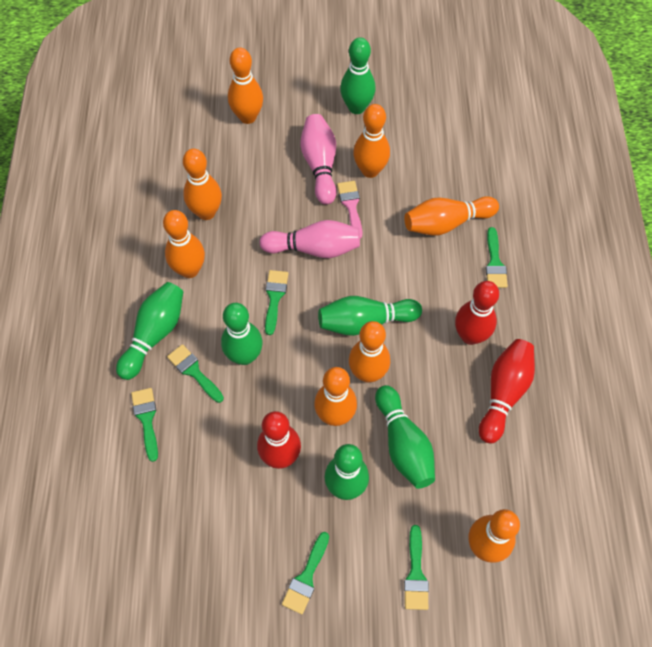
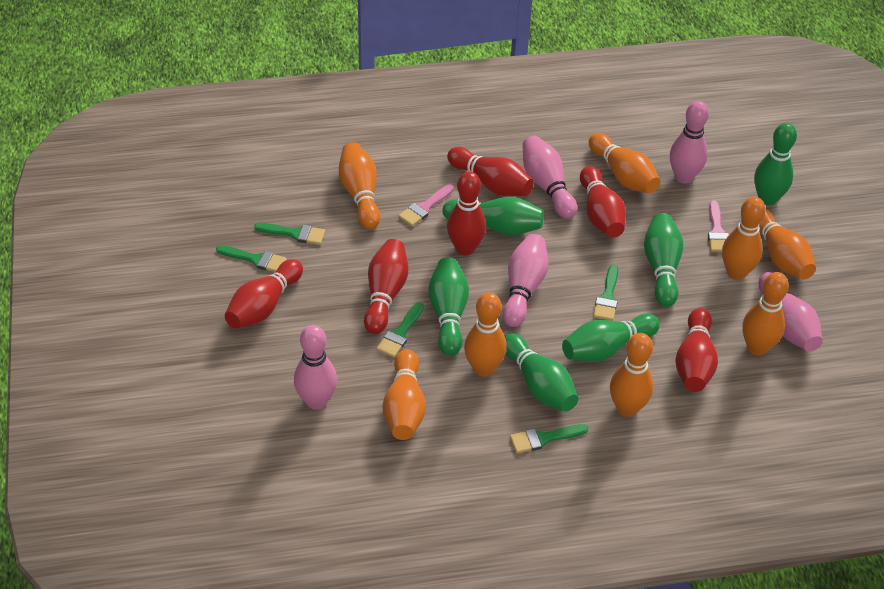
green brush: [131,388,158,462] [167,344,224,403] [265,270,288,335] [282,532,329,614] [404,525,429,610] [485,227,508,288] = 6 -> [216,245,287,272] [254,223,325,245] [376,302,424,358] [510,424,588,453] [593,265,618,321] = 5
pink bowling pin: [260,220,360,258] [300,114,337,205] = 2 -> [294,325,337,410] [502,234,549,327] [522,135,577,219] [670,101,709,184] [758,272,823,352] = 5
pink brush: [337,181,363,239] = 1 -> [398,184,454,226] [708,200,729,252] = 2
red bowling pin: [257,411,301,469] [455,281,499,345] [479,339,535,444] = 3 -> [225,259,303,329] [364,239,408,334] [447,147,534,196] [447,172,486,255] [580,166,626,237] [675,308,718,392] = 6

